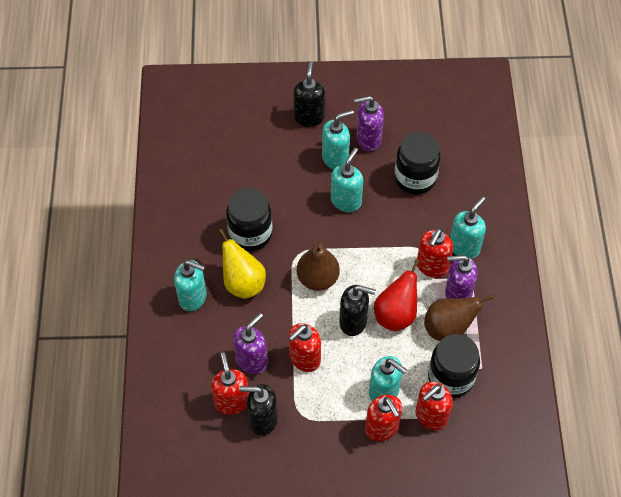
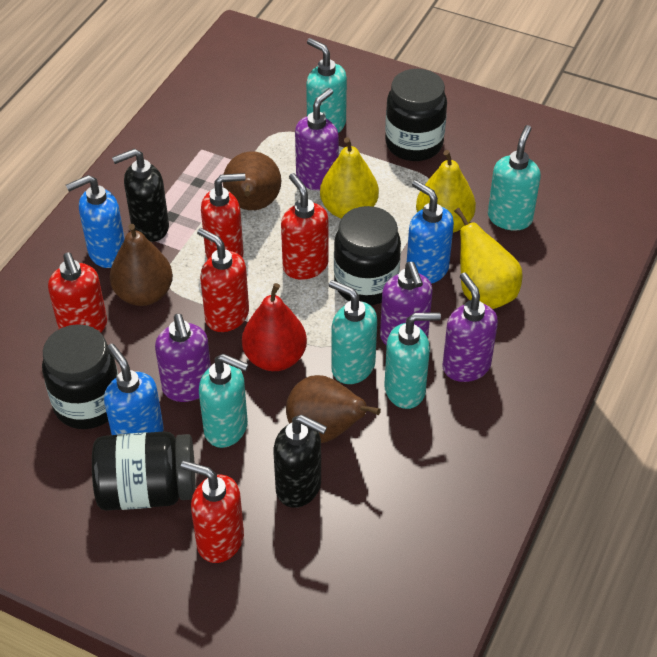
black jar: [226,188,272,251] [394,132,441,195] [428,334,480,398] = 3 -> [42,324,118,429] [92,431,196,511] [334,206,401,305] [385,69,447,161] = 4
black soap dispenser: [239,384,278,436] [293,61,325,127] [339,285,376,336] = 3 -> [112,149,169,242] [273,415,327,508] = 2
blue soap dispenser: none = 0 -> [66,175,125,268] [104,344,164,435] [407,180,454,284] = 3
brown pear: [297,244,340,291] [424,294,494,341] = 2 -> [110,224,173,306] [223,151,281,210] [286,375,381,443] = 3
purple soap dispenser: [233,313,268,374] [354,96,384,151] [445,255,478,299] = 3 -> [155,314,211,402] [295,88,339,191] [380,262,433,346] [443,272,498,382] = 4
yellow pear: [218,229,266,299] = 1 -> [320,137,379,219] [416,150,476,233] [454,208,523,309] = 3

